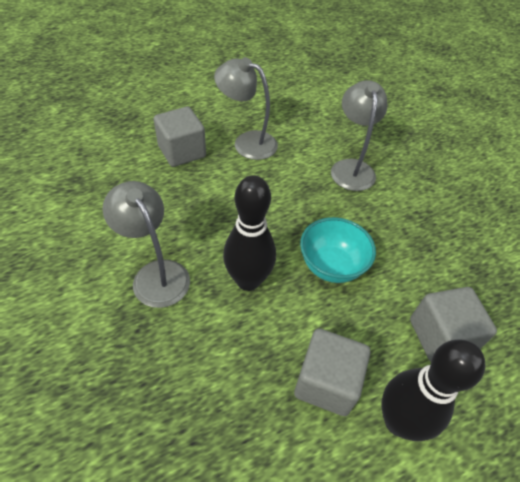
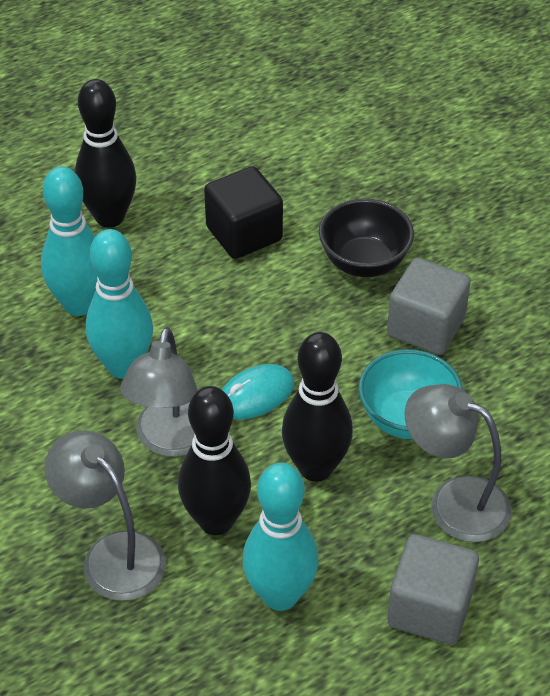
black bowl: none = 0 -> [319,199,414,277] = 1
black bowling pin: [223,175,276,291] [381,340,485,441] = 2 -> [75,79,136,227] [178,386,251,535] [282,332,353,482] = 3
black cube: none = 0 -> [204,166,283,259] = 1
grey cube: [154,107,206,167] [294,329,370,416] [410,287,497,361] = 3 -> [387,258,471,355] [387,534,479,644] = 2
turquoise bowling pin: none = 0 -> [41,167,97,316] [86,229,153,379] [243,463,318,611] = 3
turquoise mouse: none = 0 -> [222,364,294,420] = 1

